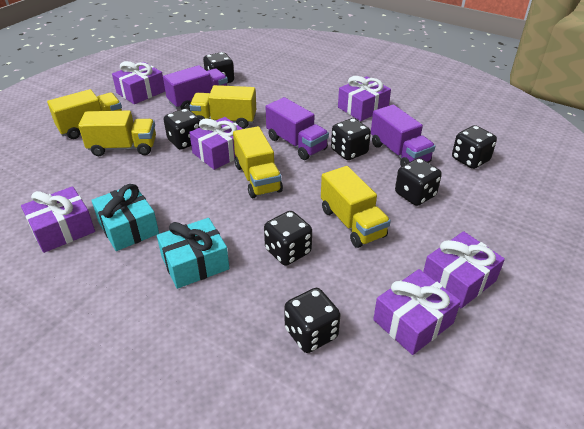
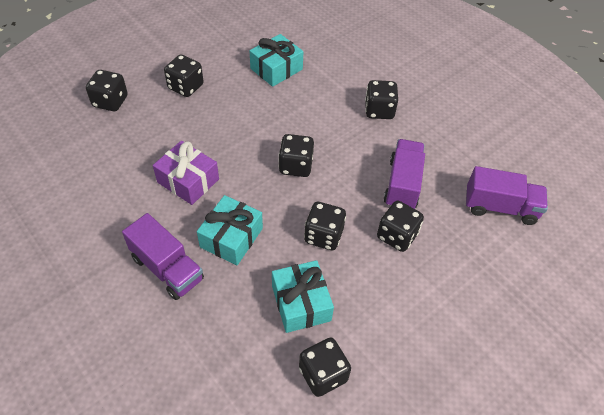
purple gift: [21,186,95,253] [112,61,165,104] [189,117,243,170] [338,76,391,121] [373,269,461,355] [423,231,505,308] = 6 -> [153,141,219,205] = 1
turquoise gift: [91,184,159,251] [157,218,229,289] = 2 -> [197,195,263,265] [250,34,303,87] [272,260,334,333] = 3
yellow truck: [47,89,122,139] [78,110,156,156] [190,85,256,129] [233,126,283,198] [321,166,391,248] = 5 -> none = 0

